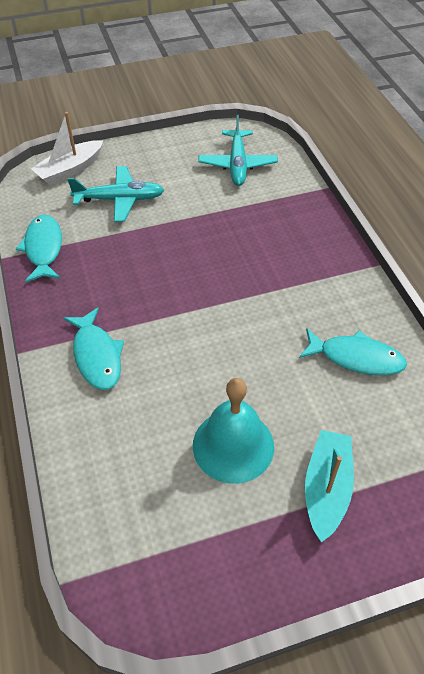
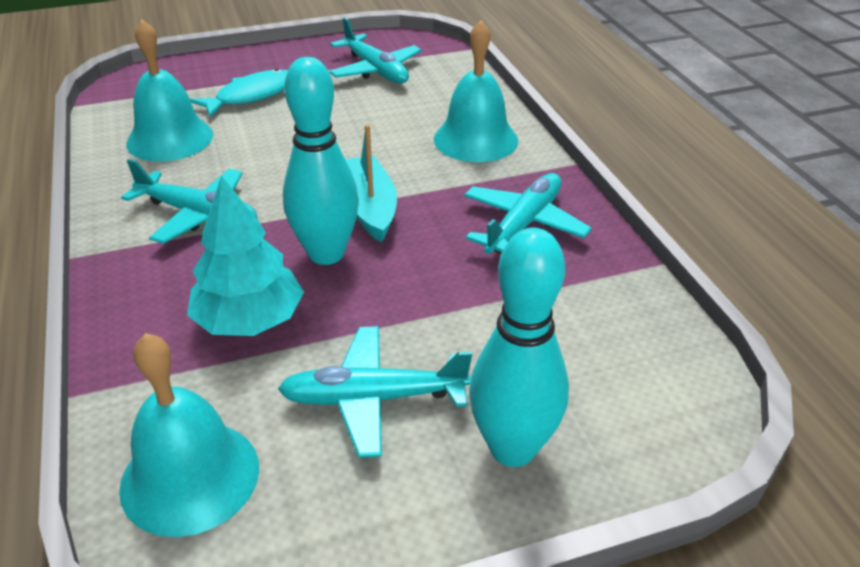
turquoise bell: [193,378,274,484] = 1 -> [119,333,259,537] [126,20,213,162] [434,20,518,162] = 3
turquoise bowling pin: none = 0 -> [283,57,359,265] [469,228,569,467] = 2
turquoise fish: [16,215,62,282] [63,307,124,390] [299,328,407,375] = 3 -> [190,69,288,117] = 1
turquoise plane: [67,166,164,222] [198,115,278,186] = 2 -> [121,159,258,244] [278,326,472,457] [329,17,422,84] [464,173,592,254] = 4
turquoise tree: none = 0 -> [187,176,304,336] = 1
white boat: [31,112,103,185] = 1 -> none = 0

